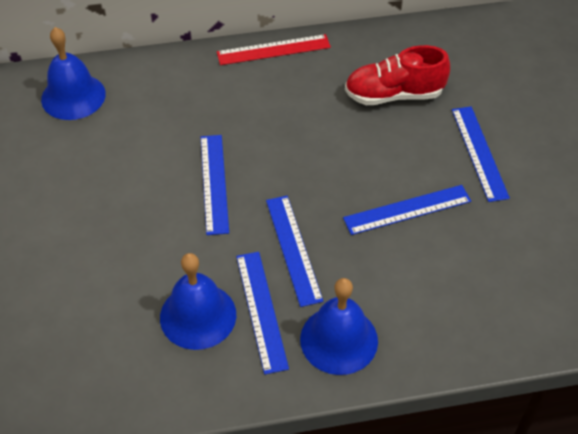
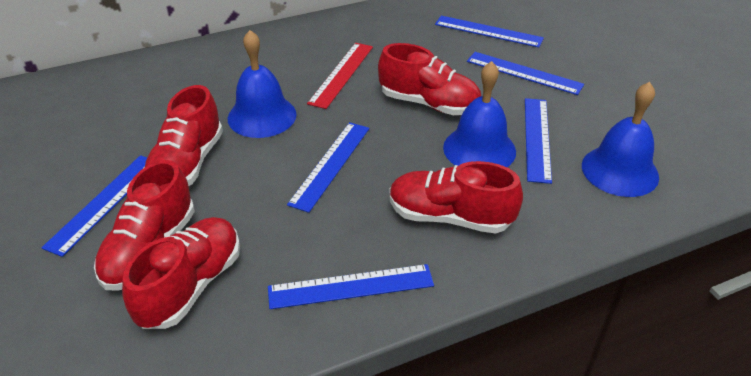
blue ruler: [201,135,229,235] [236,252,289,375] [266,196,323,307] [343,185,471,235] [452,107,510,202] = 5 -> [41,155,147,257] [268,264,434,309] [287,122,369,213] [435,16,544,47] [467,52,584,95] [525,98,552,184] = 6
red shoe: [345,45,450,105] = 1 -> [94,160,195,290] [122,217,240,329] [144,85,223,186] [378,43,481,115] [389,161,523,234] = 5

